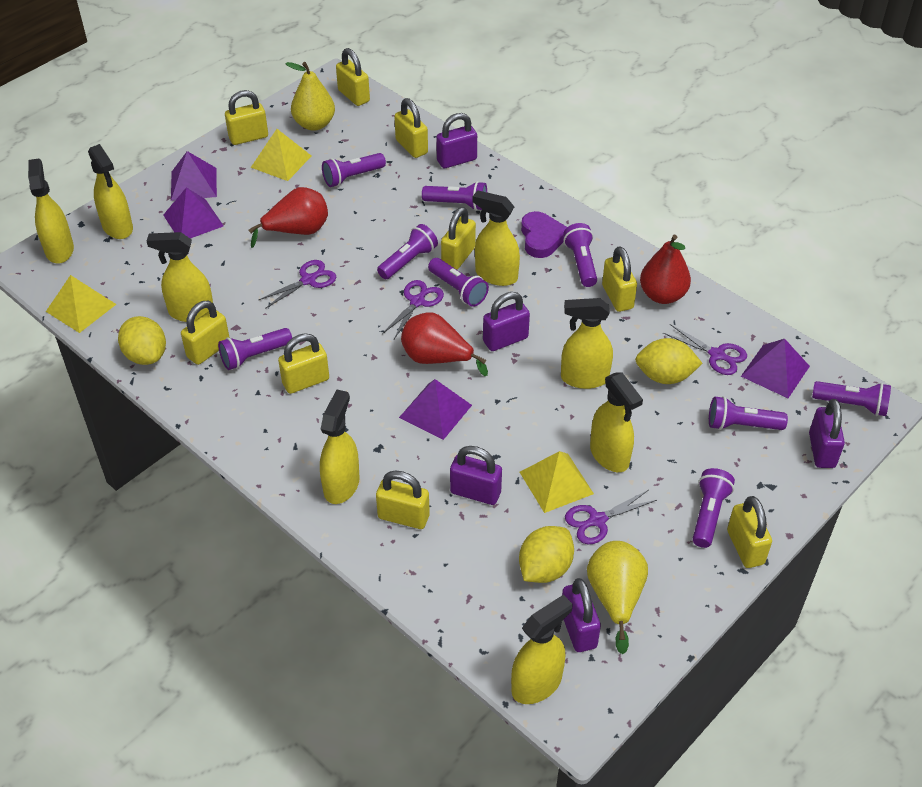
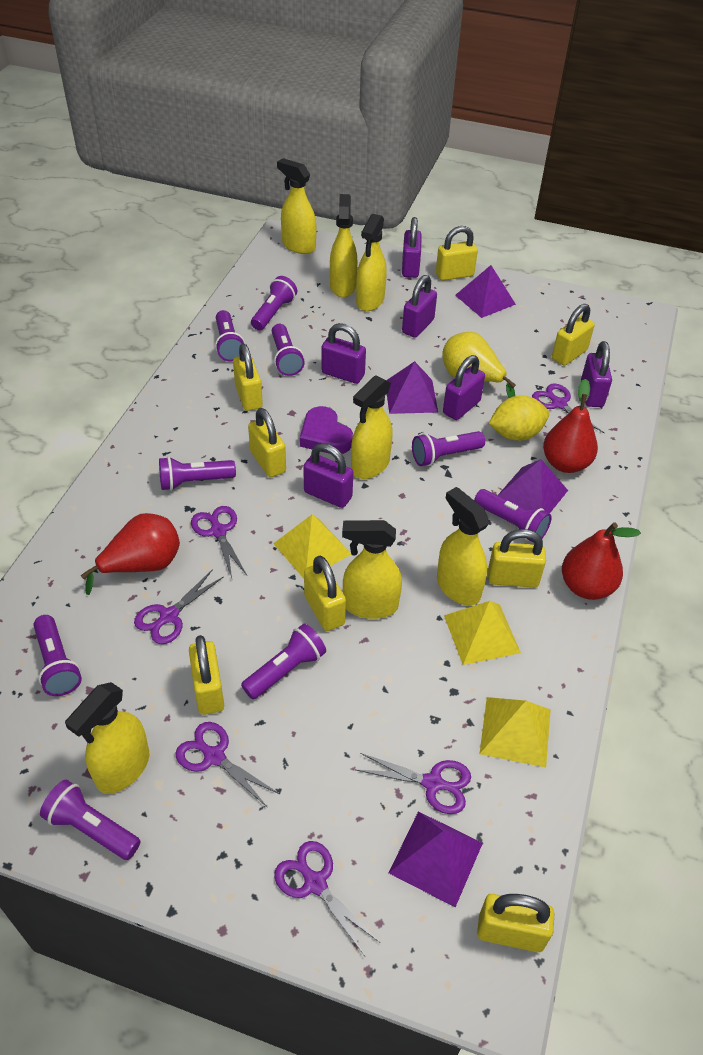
purple padlock: [436,113,477,168] [450,446,502,505] [483,292,530,351] [562,578,601,652] [809,399,845,468] = 5 -> [303,443,353,508] [321,323,366,384] [402,217,422,278] [402,275,437,338] [443,355,485,420] [581,341,612,407] = 6
purple scissors: [259,260,336,309] [382,280,444,339] [565,490,657,544] [663,324,747,375] = 4 -> [134,569,224,644] [175,722,280,808] [191,506,247,578] [274,841,379,956] [356,753,471,814] [532,383,605,433] = 6
yellow lemon: [118,316,166,365] [519,526,574,583] [635,338,702,384] = 3 -> [488,396,549,441] = 1
yellow padlock: [181,301,230,365] [225,90,268,145] [278,333,329,394] [336,48,370,106] [376,470,430,529] [394,98,428,158] [441,207,476,270] [602,246,637,312] [727,496,772,568] = 9 -> [189,635,224,715] [233,343,263,411] [248,408,286,477] [304,556,346,631] [436,226,478,281] [477,894,554,952] [488,529,546,588] [552,304,595,366] = 8
yellow pear: [285,62,335,131] [587,541,648,654] = 2 -> [442,332,516,398] = 1
yellow spray bottle: [28,159,74,263] [88,144,133,239] [147,232,213,322] [320,390,360,504] [473,190,520,286] [511,595,573,704] [561,298,613,389] [590,372,643,472] = 8 -> [65,682,149,794] [277,158,316,254] [330,194,357,297] [342,520,402,619] [351,375,393,479] [356,214,387,311] [437,487,489,606] = 7

